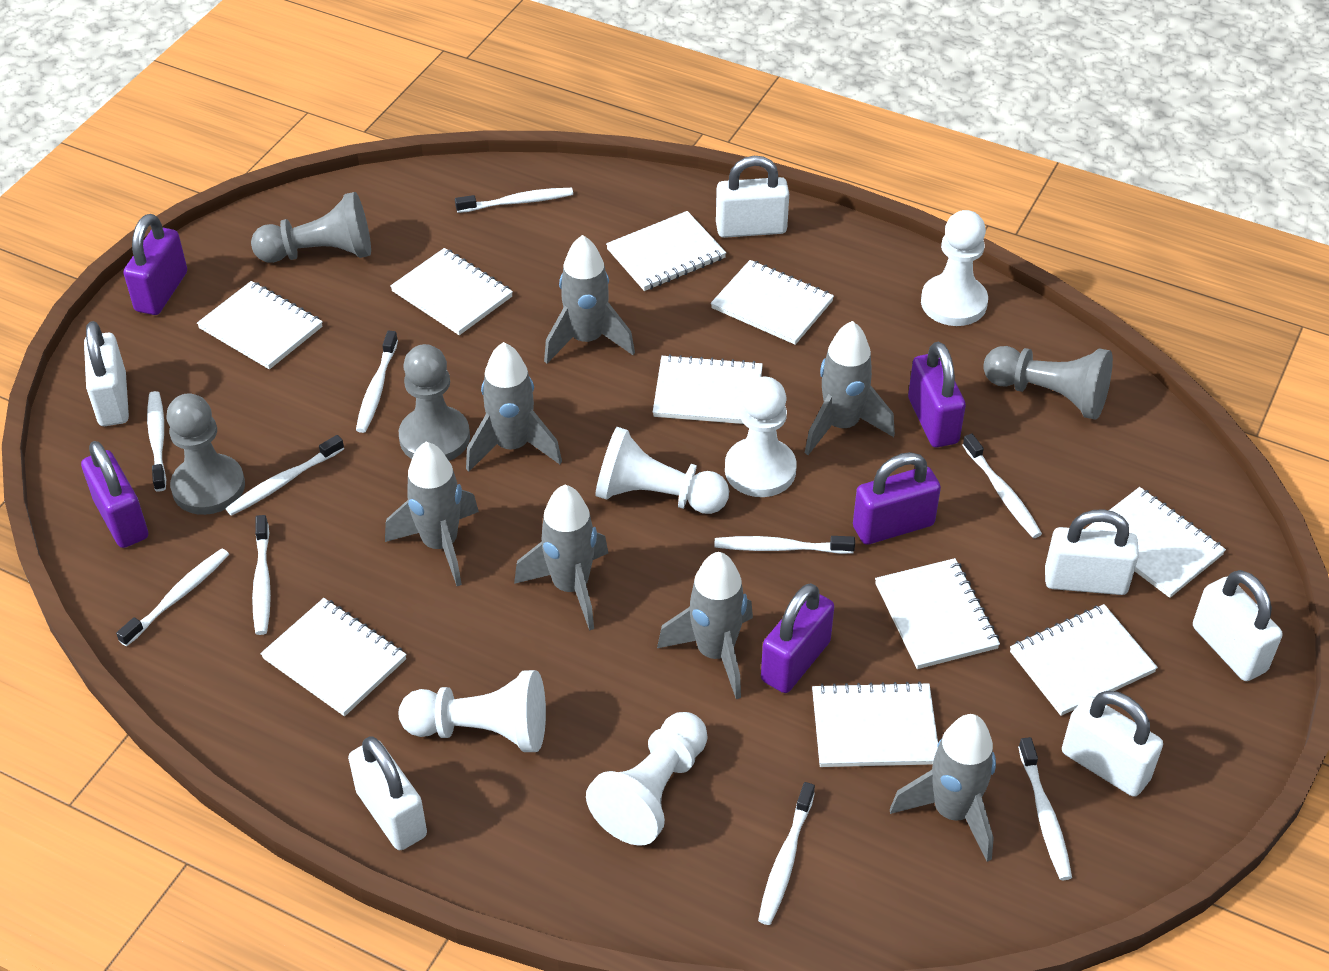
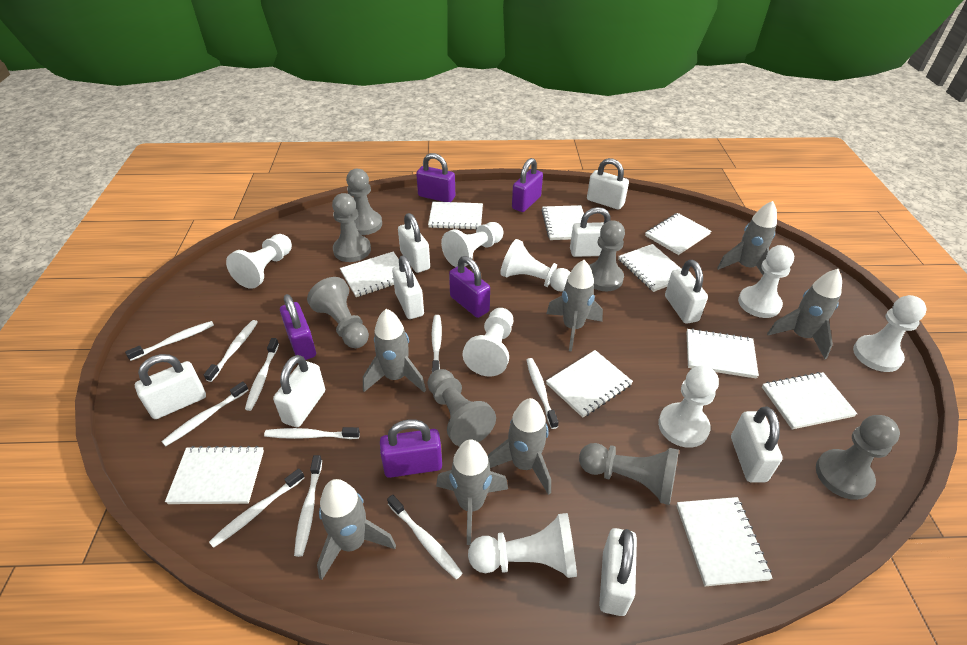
grey pawn: [167,393,245,515] [251,192,371,263] [399,344,470,461] [983,346,1113,420] = 4 -> [307,277,369,348] [332,193,371,262] [346,169,382,235] [428,369,496,446] [579,443,679,505] [589,220,625,291] [816,415,900,500] = 7
white padlock: [84,321,129,426] [348,736,427,850] [716,156,789,238] [1045,509,1139,595] [1062,691,1163,797] [1193,570,1283,681] = 6 -> [135,354,206,419] [273,355,325,427] [392,255,424,319] [398,213,430,273] [570,207,611,257] [587,158,629,210] [599,528,637,616] [665,260,708,324] [731,407,783,483] = 9
white pawn: [399,670,546,752] [586,712,708,846] [595,427,729,514] [725,377,797,497] [921,210,988,326] = 5 -> [226,234,292,289] [441,222,503,267] [463,308,513,376] [468,513,577,578] [500,239,571,292] [658,366,719,448] [738,245,794,318] [853,295,927,372] = 8

